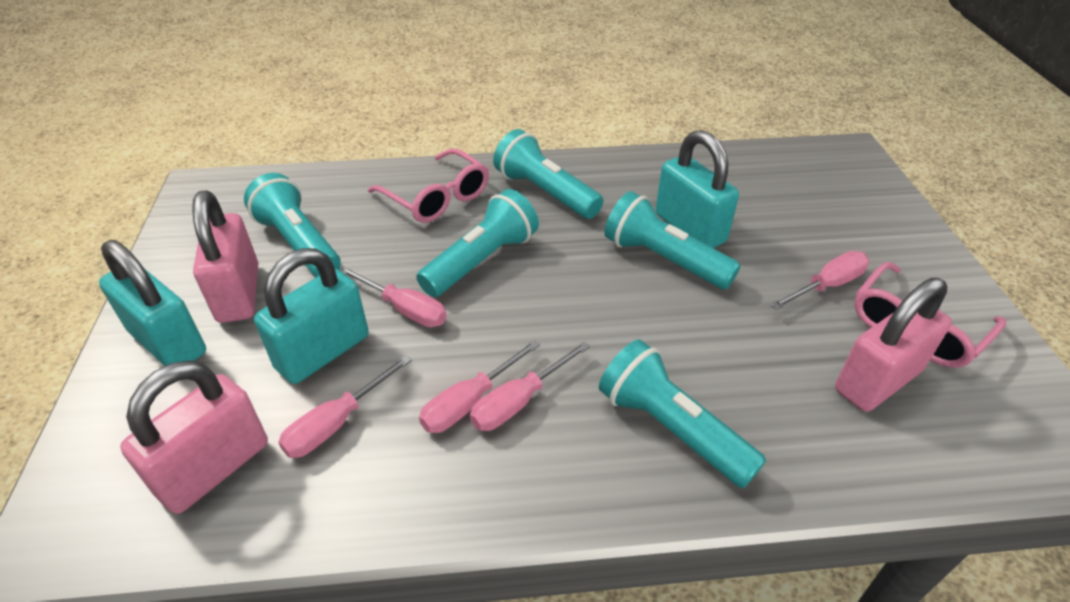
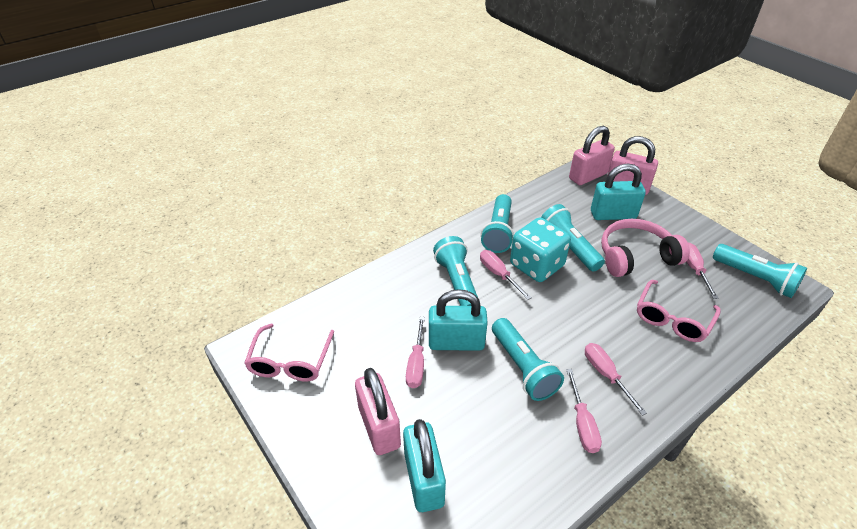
pink headphones: none = 0 -> [601,219,690,277] = 1
turquoise dice: none = 0 -> [510,217,571,282] = 1

